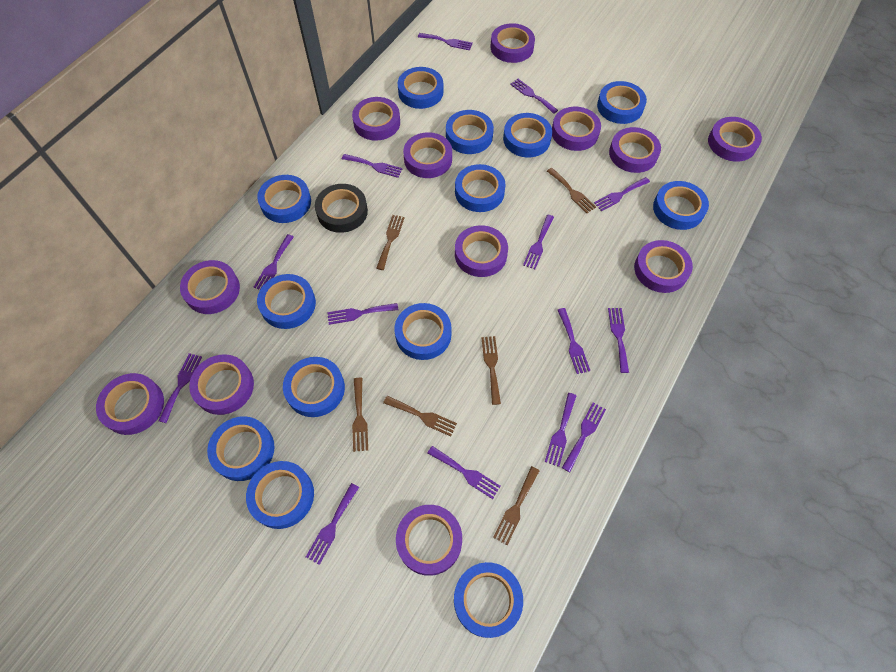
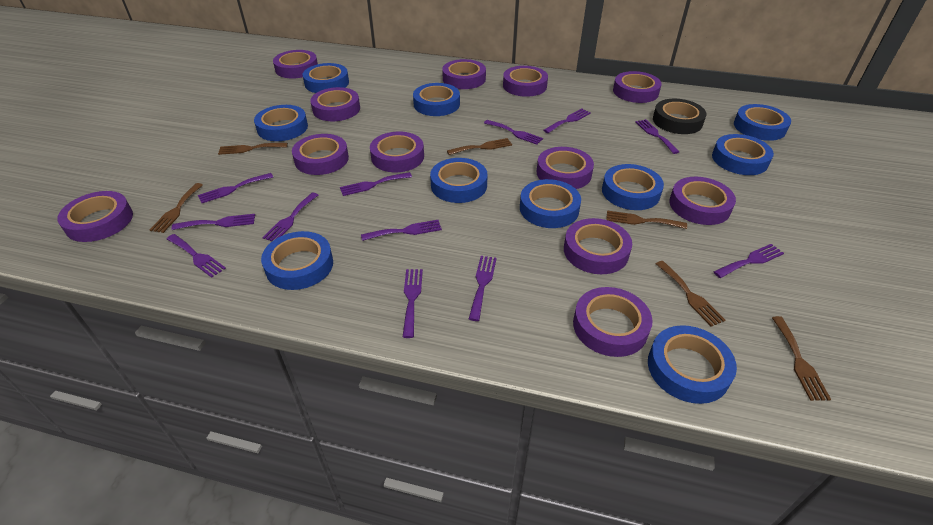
blue tape: [207,416,274,481] [246,461,314,529] [257,175,311,223] [257,274,316,329] [283,357,345,417] [394,303,452,360] [398,67,443,109] [446,110,494,154] [454,562,523,638] [455,164,506,212] [503,113,552,158] [597,81,647,124] [653,181,709,230] = 13 -> [254,105,308,141] [261,231,333,290] [303,63,349,93] [413,83,460,116] [430,158,488,203] [520,179,581,228] [602,164,664,210] [648,325,737,404] [712,134,774,175] [734,104,791,141] = 10
purple fork: [158,353,202,423] [254,234,294,290] [306,483,359,565] [327,303,398,325] [342,154,403,178] [418,33,473,50] [427,446,501,499] [510,79,558,114] [523,215,554,269] [545,393,577,467] [558,308,590,374] [562,403,606,472] [594,177,650,211] [608,308,629,373] = 14 -> [167,234,226,278] [172,214,255,230] [198,173,273,203] [262,193,318,241] [340,172,412,196] [361,220,442,241] [403,269,423,338] [469,256,497,321] [484,120,543,145] [543,109,591,133] [635,119,679,154] [714,244,784,278] = 12

